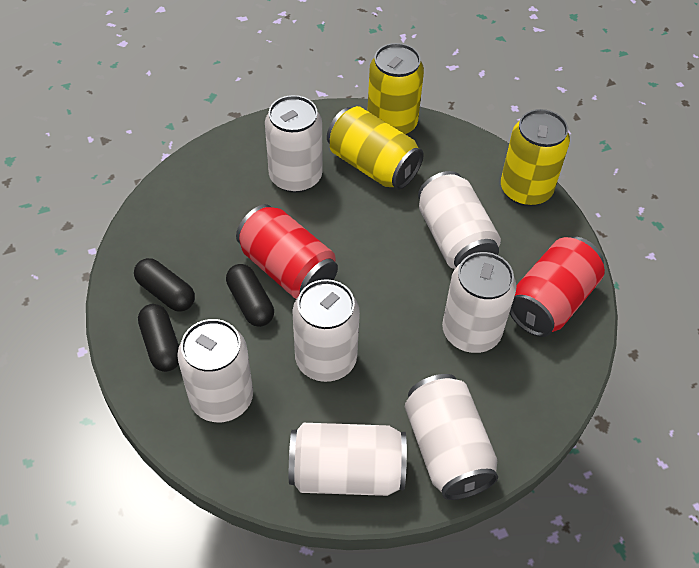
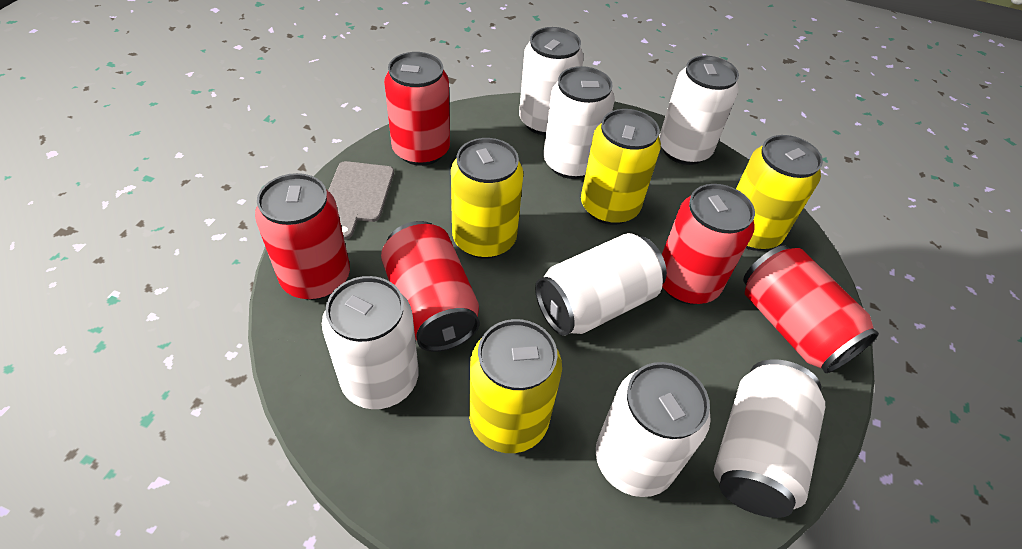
black capsule: [134,258,195,312] [138,304,179,372] [226,264,274,327] = 3 -> none = 0
grey cutting board: none = 0 -> [328,161,394,240] = 1
red can: [236,204,338,299] [510,237,605,337] = 2 -> [255,173,350,300] [381,221,480,352] [384,52,450,166] [662,184,755,305] [743,245,879,373] = 5
yellow can: [327,106,424,190] [367,43,424,135] [501,109,570,206] = 3 -> [451,138,523,259] [469,319,562,453] [581,109,661,225] [736,135,823,251] = 4

